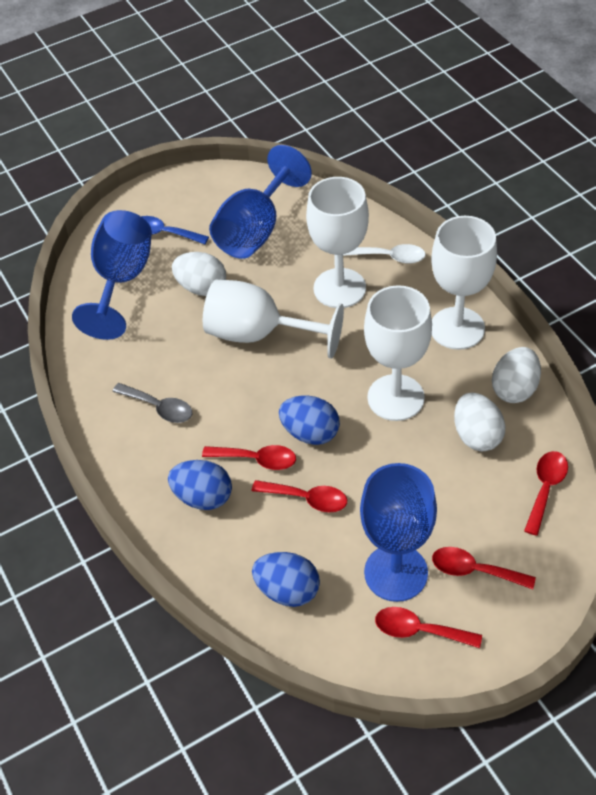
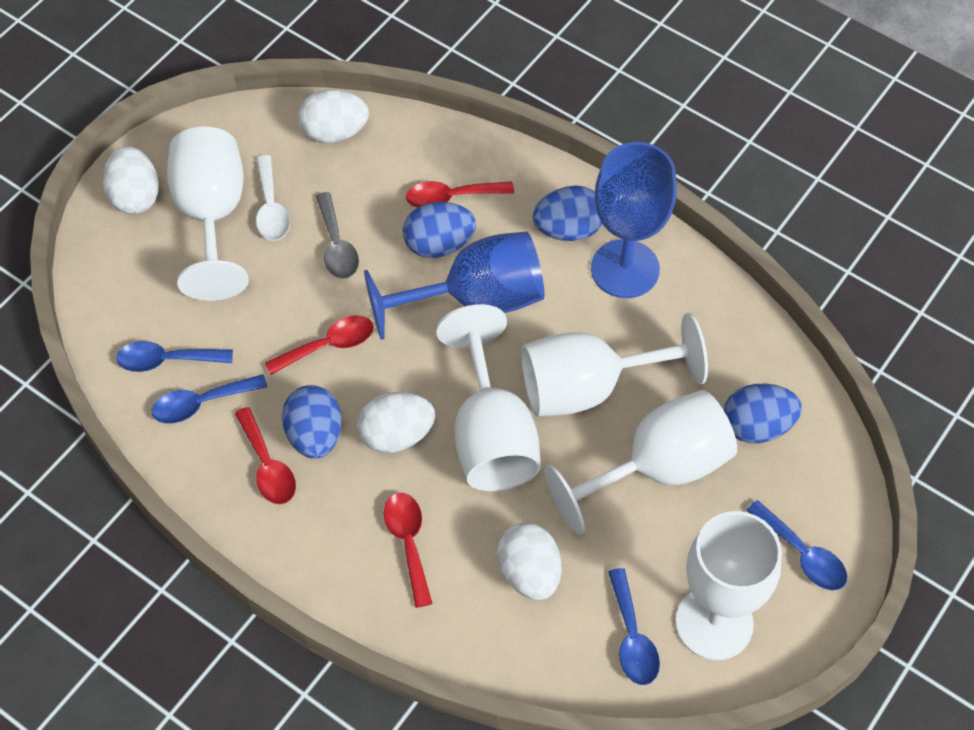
blue egg: [168,460,232,510] [252,552,320,607] [279,396,340,445] = 3 -> [282,385,342,459] [403,202,476,258] [533,185,602,241] [724,384,802,443] = 4
blue goblet: [72,210,152,340] [209,145,312,259] [360,463,437,602] = 3 -> [364,231,544,340] [591,142,677,298] = 2
blue spoon: [141,216,209,244] = 1 -> [116,341,233,372] [152,374,267,424] [608,568,660,685] [746,500,847,590] = 4
red spoon: [202,445,296,470] [252,480,347,512] [375,607,482,648] [432,547,536,589] [524,451,568,536] = 5 -> [235,407,296,504] [265,315,374,375] [384,493,432,608] [406,181,514,208] = 4
white egg: [172,252,226,296] [454,392,506,451] [492,347,541,403] = 3 -> [103,146,159,214] [298,89,369,143] [357,392,435,453] [497,523,561,600] = 4
white goblet: [203,280,344,359] [306,177,369,308] [364,285,432,421] [431,216,497,350] = 4 -> [167,127,249,301] [436,304,541,491] [521,313,708,417] [545,390,737,535] [676,511,782,660] = 5

